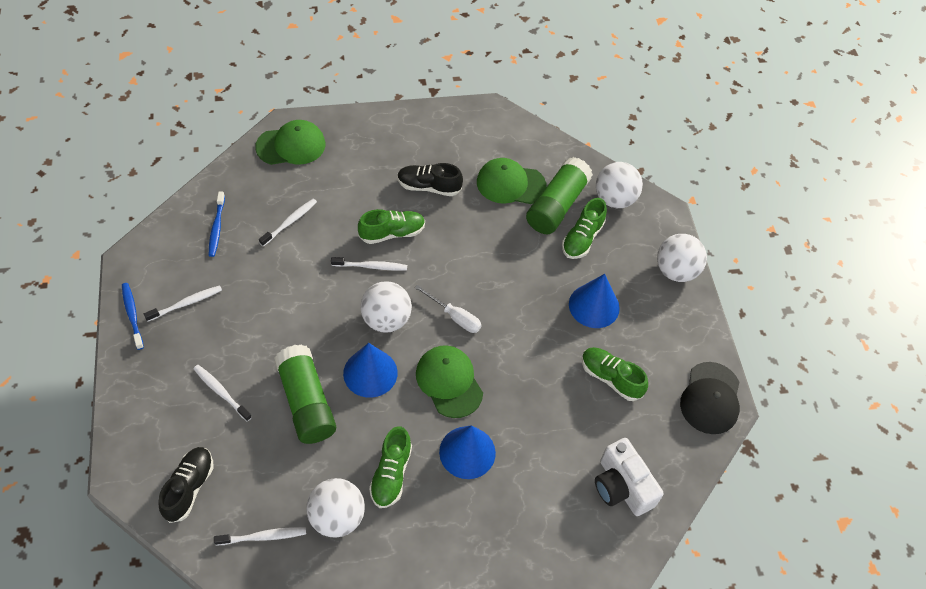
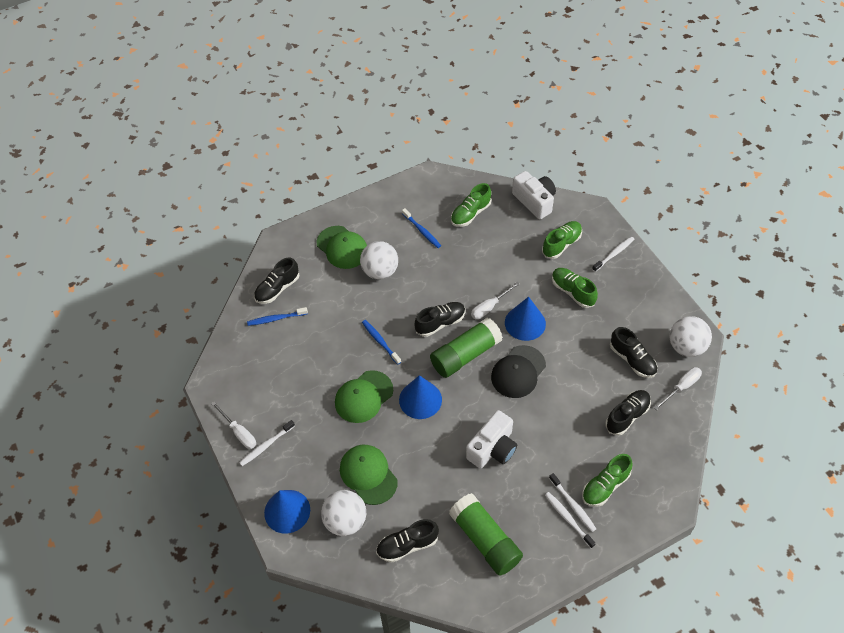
black shoe: [158,447,214,523] [397,163,463,196] = 2 -> [254,258,300,304] [376,519,439,562] [414,302,465,337] [605,390,651,435] [610,327,657,378] = 5
blue toothbrush: [122,283,144,350] [209,191,225,257] = 2 -> [247,307,308,326] [362,320,401,365] [402,208,441,248] = 3
white ball: [306,478,365,537] [360,281,412,333] [596,162,643,208] [657,234,707,282] = 4 -> [321,490,366,536] [360,241,398,280] [669,316,712,357] = 3
white camera: [595,438,664,516] = 1 -> [466,410,517,469] [512,171,556,219] = 2
white screwdriver: [415,285,482,333] = 1 -> [212,402,256,449] [471,282,520,320] [654,367,702,410] = 3
white toothbrush: [144,285,222,322] [193,365,252,422] [214,527,306,545] [259,199,317,247] [331,257,407,271] = 5 -> [239,420,295,466] [545,492,596,548] [549,473,596,532] [592,236,634,272] = 4

